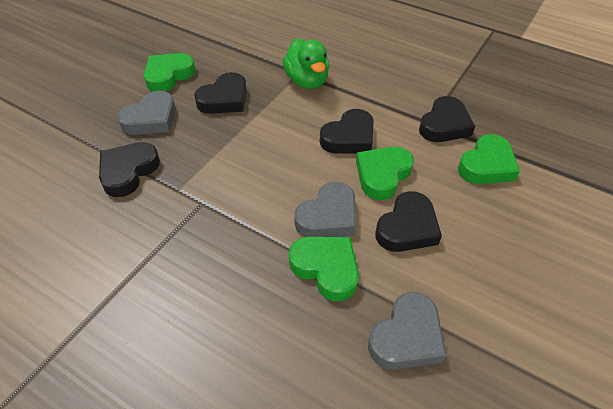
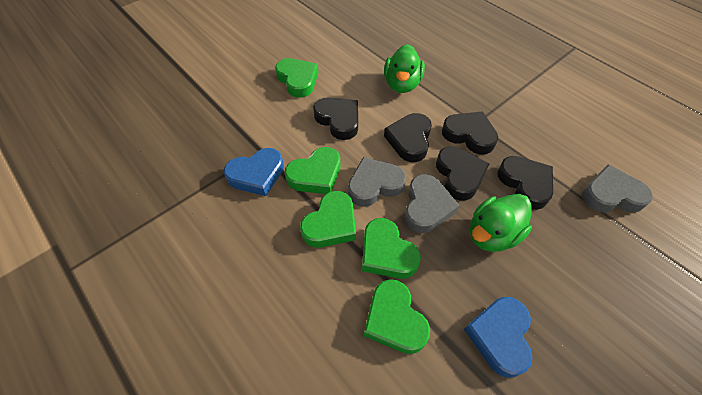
blue heart: none = 0 -> [224,148,284,196] [464,297,533,378] = 2
green duck: [283,38,329,89] = 1 -> [384,44,425,93] [470,194,532,252] = 2
green heart: [144,53,196,92] [289,237,359,302] [356,147,414,200] [458,134,520,184] = 4 -> [275,58,318,98] [285,147,341,194] [300,191,356,248] [362,218,421,279] [364,279,430,354] = 5

